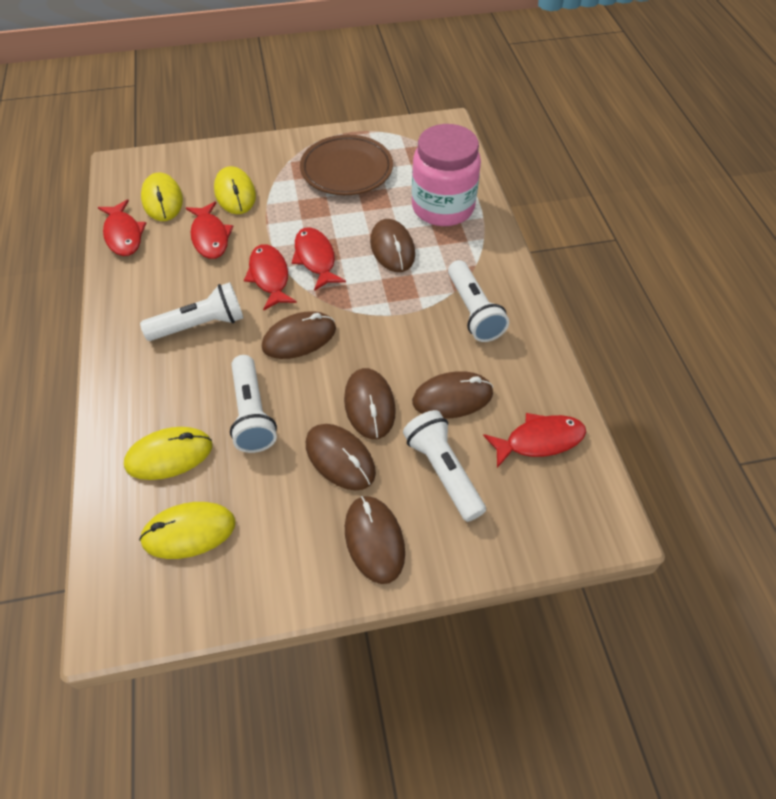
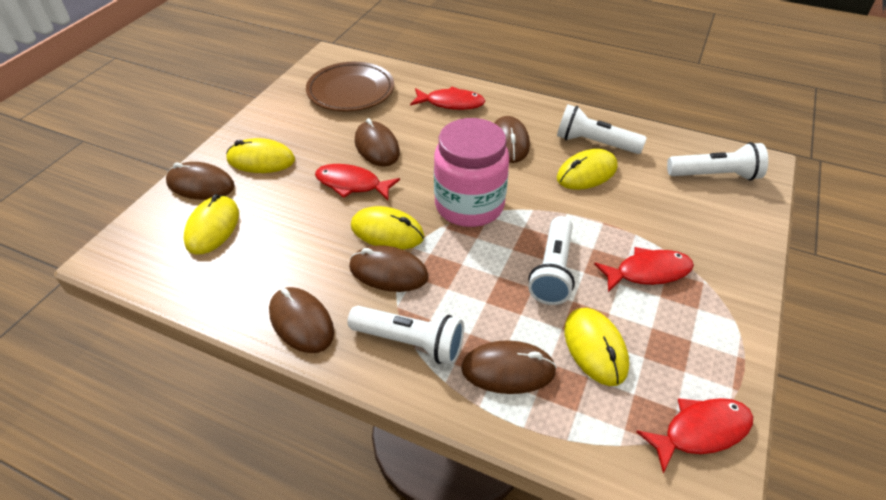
red fish: [98,199,146,256] [186,201,234,259] [244,244,297,310] [292,227,346,291] [483,413,586,468] = 5 -> [315,164,400,200] [410,87,485,110] [594,247,694,292] [636,398,753,473] = 4
yellow mouse: [124,427,212,480] [139,502,236,559] [141,173,183,221] [214,166,256,214] = 4 -> [184,194,239,254] [226,138,295,173] [351,206,424,249] [557,149,618,190] [565,308,629,386] = 5

